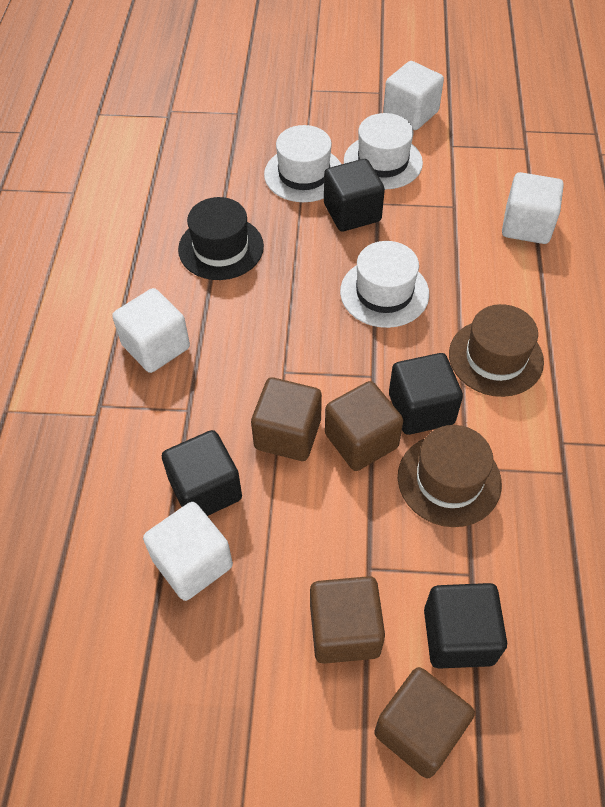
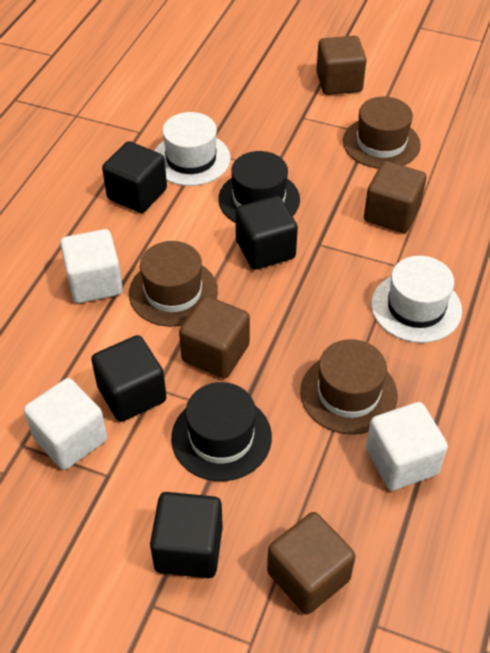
black hat: [178,197,264,280] = 1 -> [171,382,272,481] [218,151,300,223] = 2
brown hat: [398,425,502,527] [449,304,544,397] = 2 -> [129,241,218,327] [300,339,398,435] [343,97,421,169] = 3
white cube: [112,288,190,373] [143,502,233,601] [383,61,444,130] [502,172,564,244] = 4 -> [24,378,107,470] [60,229,123,303] [366,402,448,491] = 3
white hat: [264,125,341,202] [340,241,429,328] [344,113,423,189] = 3 -> [154,112,231,186] [371,256,462,343] = 2

